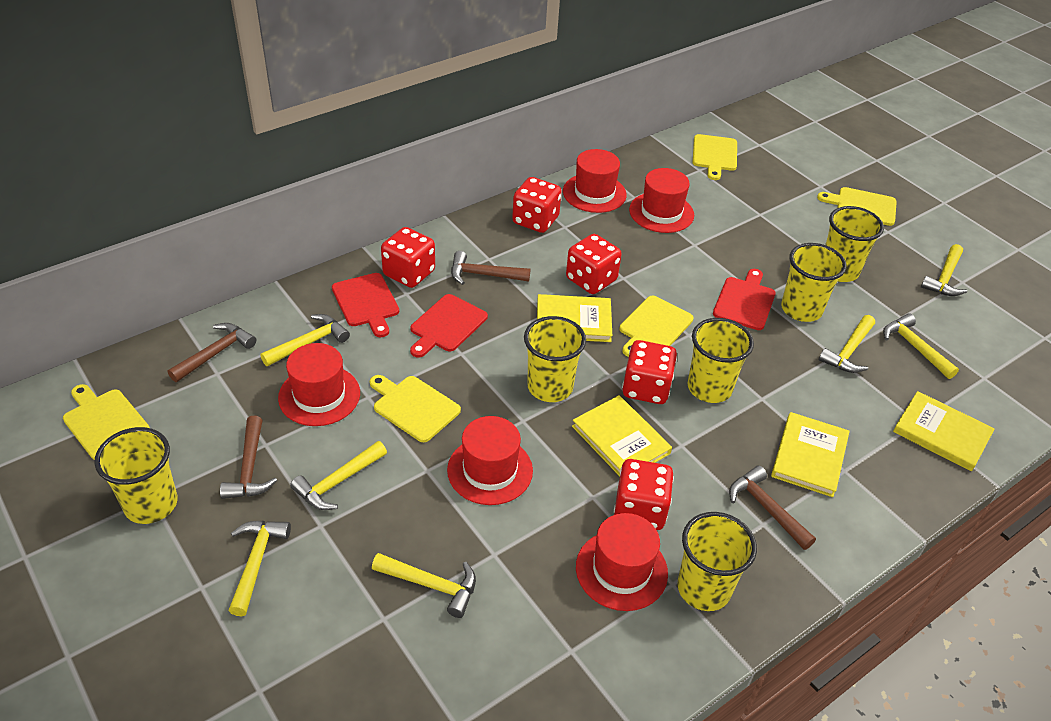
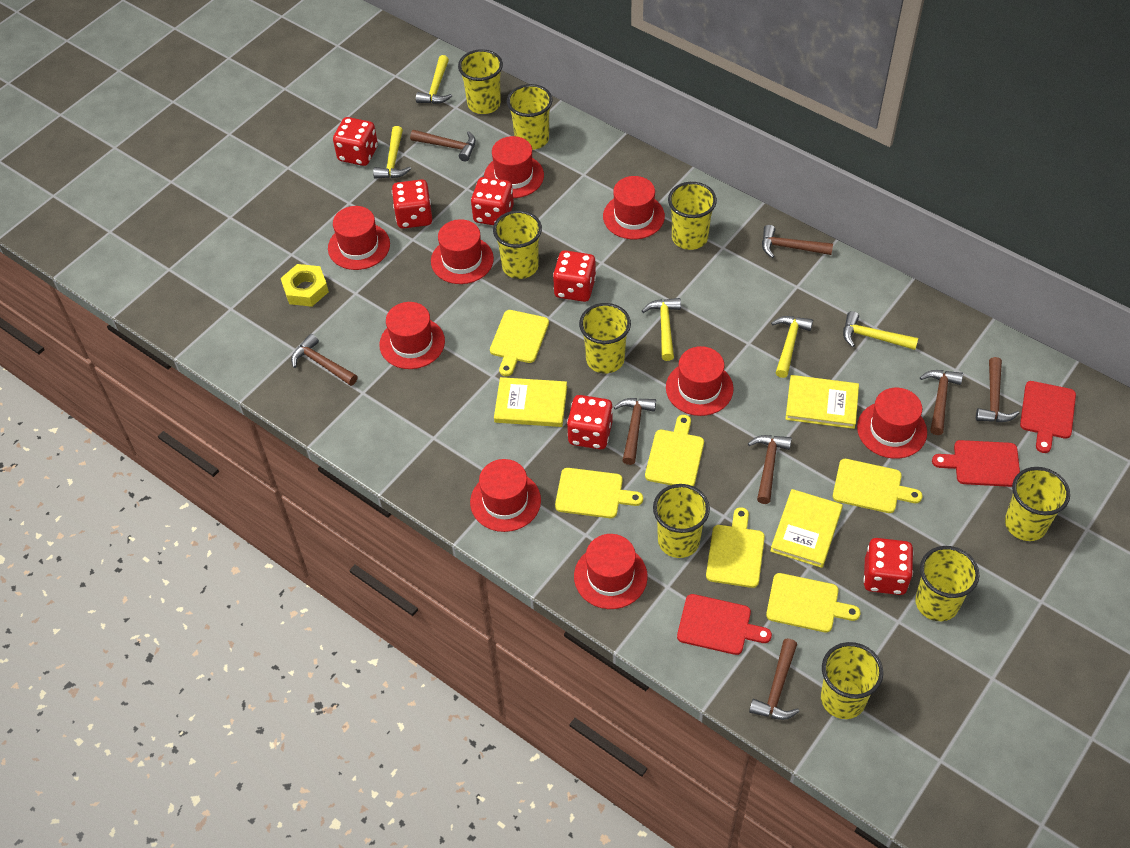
brown hammer: [168,323,256,382] [220,416,277,499] [451,251,530,285] [729,465,816,550] = 4 -> [291,334,358,386] [410,130,476,162] [614,398,656,465] [748,435,792,504] [749,639,799,720] [762,225,833,258] [920,370,963,435] [976,357,1019,422] = 8
red dice: [381,227,435,288] [512,177,562,233] [566,234,622,294] [614,459,674,530] [622,340,677,404] = 5 -> [333,117,378,166] [392,179,432,229] [471,177,514,225] [553,250,596,302] [567,395,613,449] [863,538,914,595] = 6
red hat: [278,343,360,426] [447,416,533,505] [563,149,627,213] [576,513,668,611] [629,168,694,233] = 5 -> [328,206,390,270] [379,302,445,369] [431,219,494,284] [470,459,541,532] [484,136,544,198] [574,534,648,609] [603,176,665,239] [666,346,734,416] [857,388,927,459] = 9
yellow book: [537,294,612,342] [572,395,672,476] [771,412,850,497] [893,391,995,471] = 4 -> [494,377,567,427] [770,489,843,568] [785,375,859,429] = 3
yellow cup: [94,427,178,524] [524,316,586,402] [678,512,757,611] [687,318,754,403] [781,243,847,322] [825,206,884,282] = 6 -> [458,49,503,114] [493,210,542,279] [507,84,552,150] [579,303,631,373] [653,484,710,558] [668,182,717,250] [821,642,883,719] [915,546,979,621] [1005,467,1070,541] = 9
yellow cutting board: [63,384,150,460] [370,375,461,442] [619,296,694,357] [693,134,737,180] [817,187,897,226] = 5 -> [490,310,549,376] [555,468,643,518] [645,415,704,486] [706,507,765,588] [766,573,861,633] [833,459,923,513] = 6
yellow hammer: [228,521,291,616] [260,314,350,366] [290,441,387,510] [372,553,476,618] [819,315,875,373] [883,313,959,379] [921,244,967,296] = 7 -> [373,126,411,178] [416,55,452,104] [642,298,681,361] [771,316,813,378] [843,311,918,350] = 5
yellow nut: none = 0 -> [281,264,329,307] = 1

